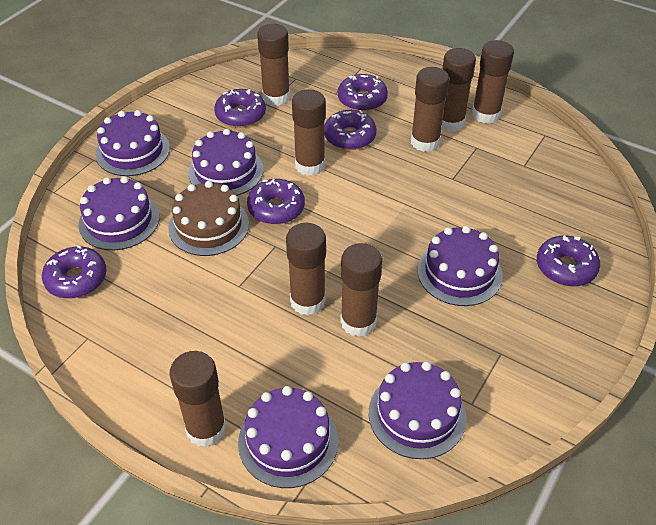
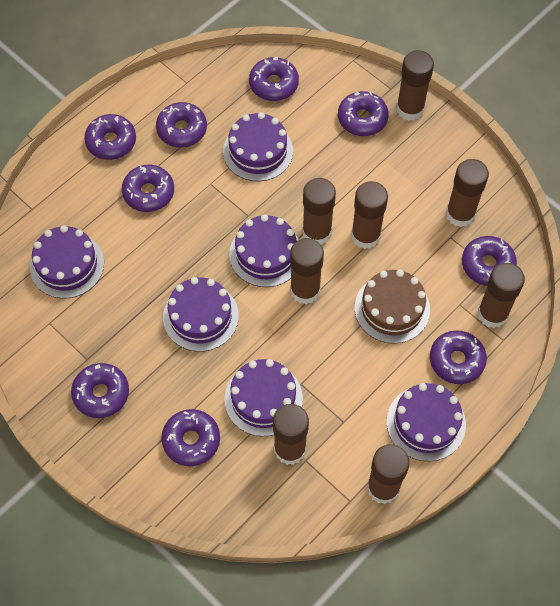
purple donut: [42,245,107,298] [214,89,266,128] [247,179,305,224] [324,110,377,150] [338,74,388,111] [537,235,600,286] = 6 -> [71,363,129,418] [84,114,136,160] [122,165,174,212] [156,102,207,147] [161,409,220,466] [249,57,299,101] [338,91,389,136] [430,330,487,384] [462,236,517,286] = 9

